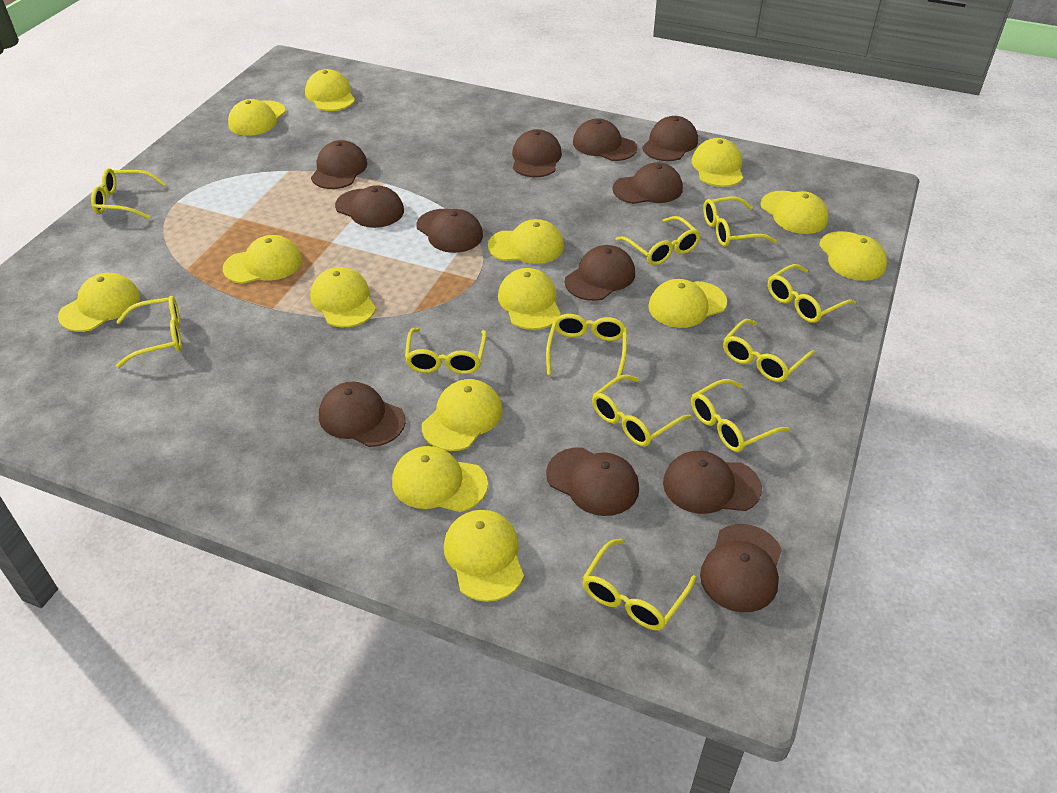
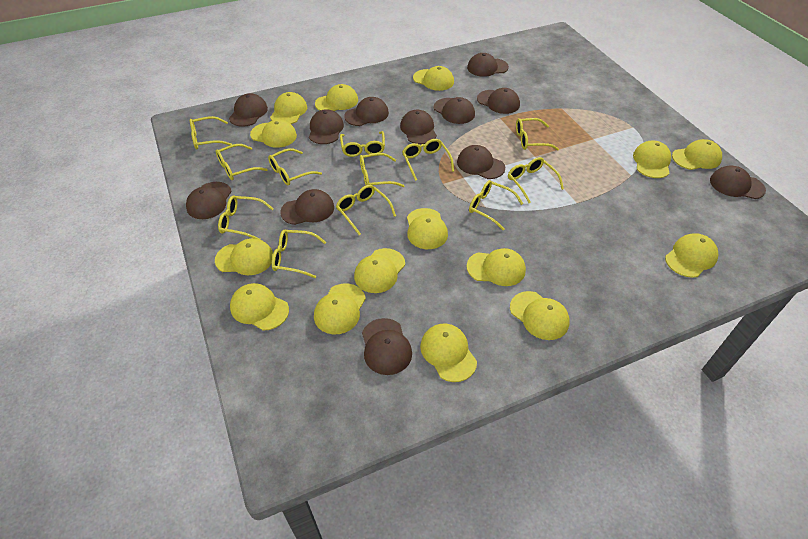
yellow cap: [58,273,140,332] [223,235,302,284] [228,99,286,136] [305,69,355,111] [310,267,376,327] [392,446,488,512] [422,379,503,451] [444,510,524,602] [488,219,564,264] [498,268,561,330] [648,279,727,328] [692,138,743,187] [761,191,829,234] [819,231,887,281] = 14 -> [215,238,273,275] [230,283,289,331] [250,119,297,148] [270,92,307,124] [314,283,366,334] [315,84,358,111] [354,248,405,293] [407,208,448,249] [413,66,454,91] [420,324,477,382] [467,248,526,286] [510,291,570,340] [633,140,671,178] [665,233,718,278] [672,139,722,170] = 15
yellow glasses: [91,168,166,219] [116,296,182,368] [405,328,487,374] [546,314,627,382] [582,539,696,630] [592,374,692,446] [615,216,701,265] [691,379,790,452] [703,197,777,247] [723,319,815,382] [768,264,856,323] = 11 -> [190,116,232,149] [216,144,267,180] [218,196,274,240] [268,148,322,185] [272,230,326,278] [336,185,396,235] [340,131,385,157] [360,153,404,187] [402,139,454,181] [469,180,523,230] [508,157,564,203] [516,118,559,151] = 12

